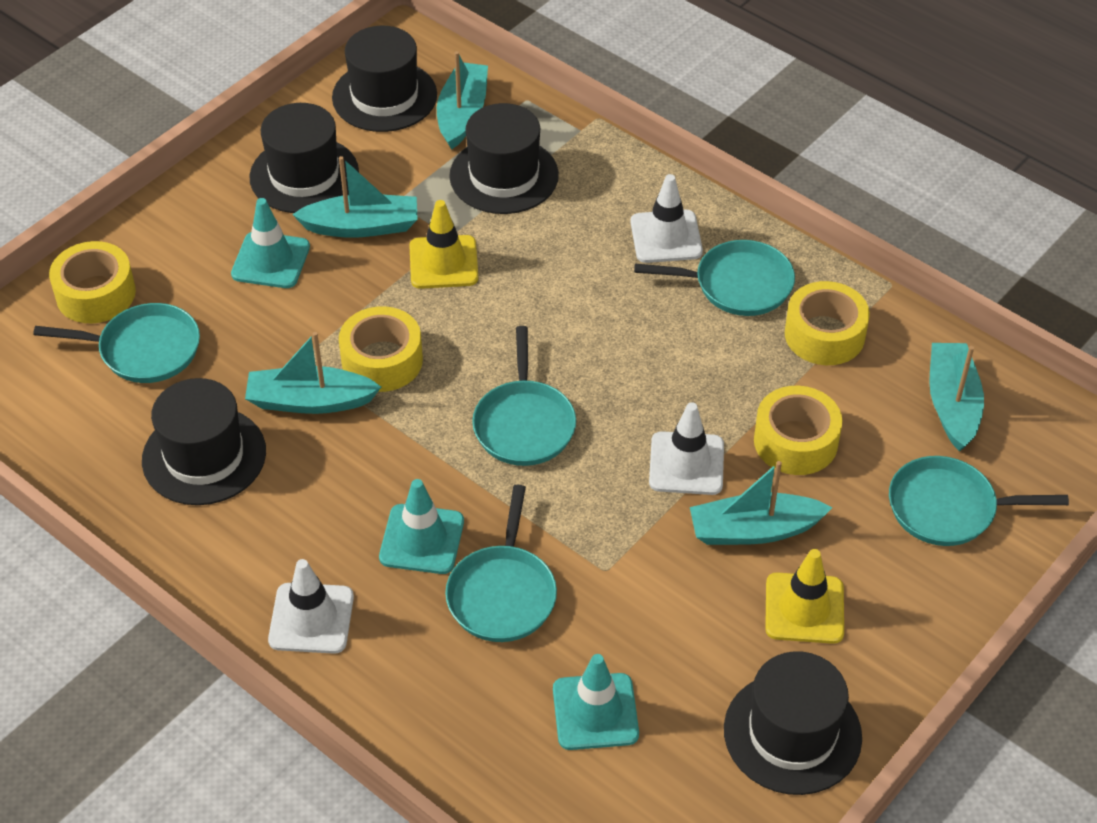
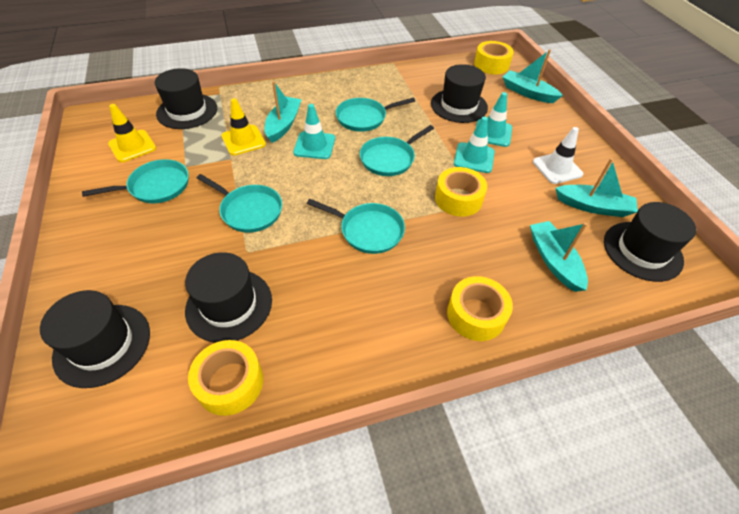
turquoise boat: [245,332,381,414] [292,156,418,238] [437,51,488,150] [690,461,833,545] [929,343,984,451] = 5 -> [264,81,302,143] [503,49,563,103] [530,221,588,292] [555,158,638,217] = 4
white traffic cone: [268,559,354,654] [630,174,703,263] [649,402,724,495] = 3 -> [533,127,583,184] = 1

